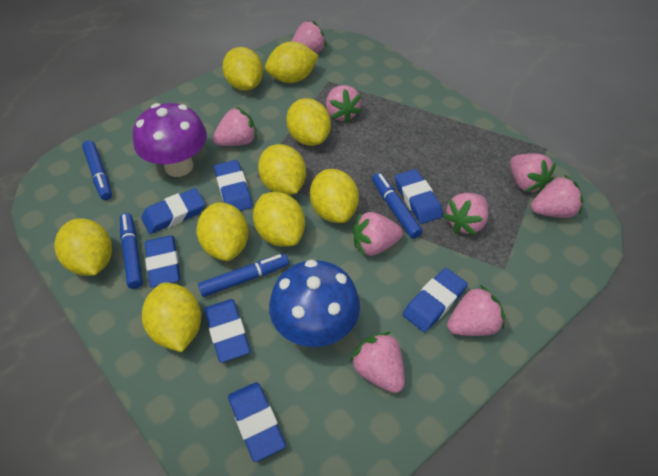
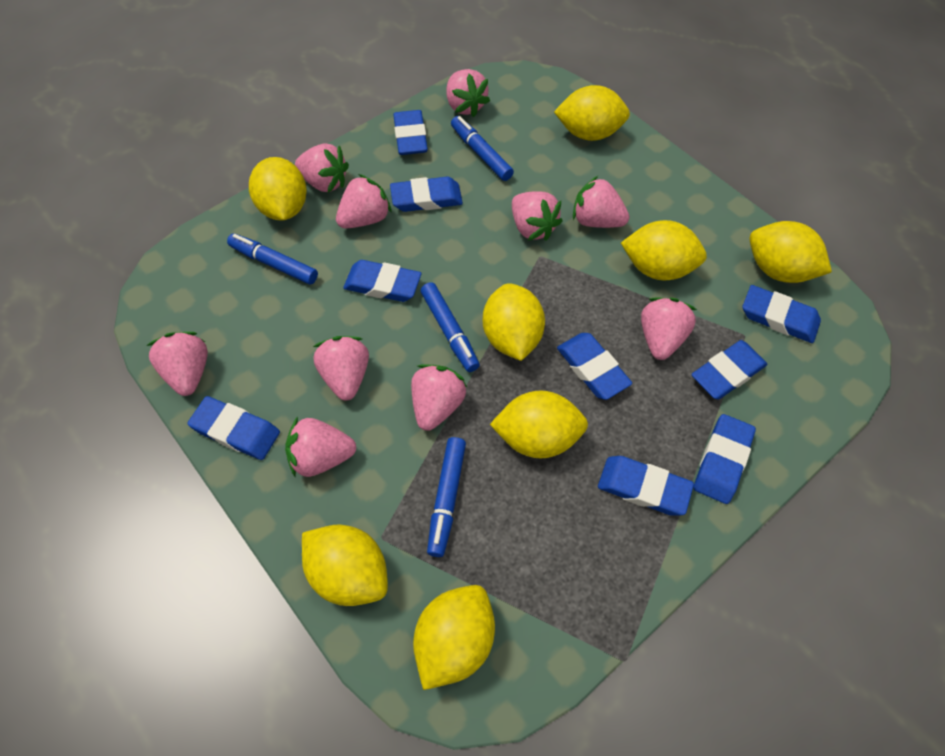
blue eraser: [141,188,205,234] [145,235,180,288] [205,299,250,363] [214,160,253,211] [228,382,286,462] [395,169,443,224] [403,268,468,332] = 7 -> [187,396,280,460] [343,260,422,302] [390,177,463,212] [393,110,428,155] [557,333,632,400] [598,456,694,515] [692,340,767,399] [693,414,756,504] [742,285,821,343] = 9
blue mushroom: [269,260,360,347] = 1 -> none = 0
pink strawberry: [213,107,257,146] [291,21,327,53] [326,85,362,123] [350,332,405,393] [353,212,403,256] [443,193,489,235] [447,285,505,336] [510,153,556,194] [531,175,584,218] = 9 -> [146,332,208,396] [285,417,357,477] [295,143,349,193] [313,336,369,400] [336,174,392,229] [411,365,468,431] [447,69,490,117] [512,192,563,241] [573,176,629,228] [641,297,697,360] = 10
purple mushroom: [133,103,207,177] = 1 -> none = 0
yellow lemon: [54,218,112,276] [142,282,201,352] [196,202,249,261] [222,47,263,91] [253,192,305,247] [258,144,306,195] [265,42,319,83] [286,98,331,146] [310,169,359,223] = 9 -> [249,157,307,220] [302,525,388,606] [413,585,495,690] [483,283,545,361] [490,390,588,458] [554,85,630,141] [621,220,707,280] [750,221,832,283] = 8

